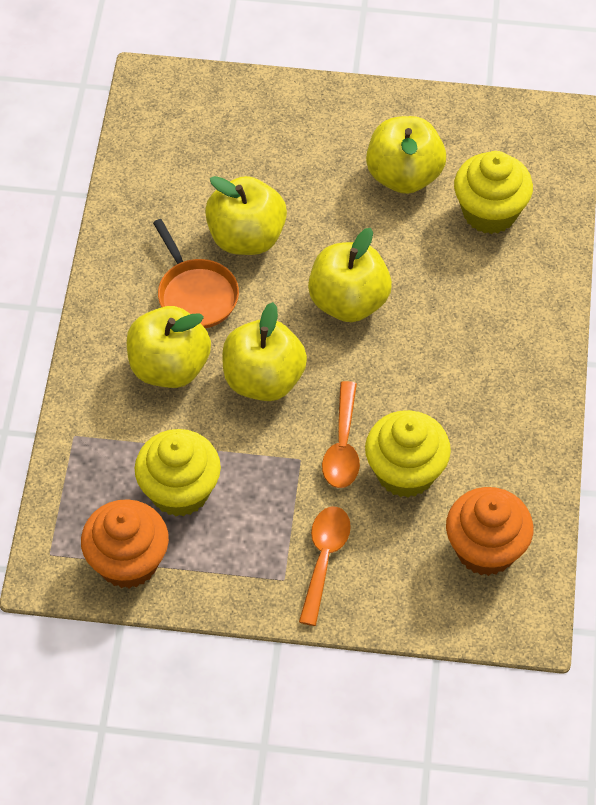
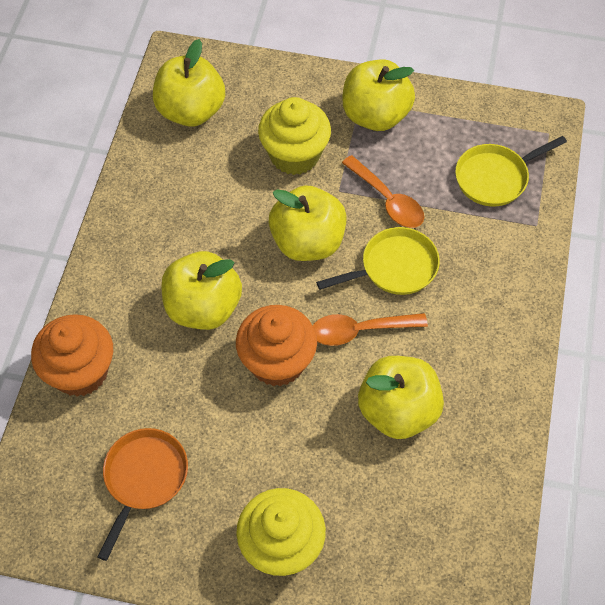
yellow cupcake: [135,429,221,517] [365,410,451,498] [454,151,533,234] = 3 -> [236,488,326,576] [258,97,331,175] = 2
yellow pan: none = 0 -> [316,227,440,295] [455,136,567,207] = 2

